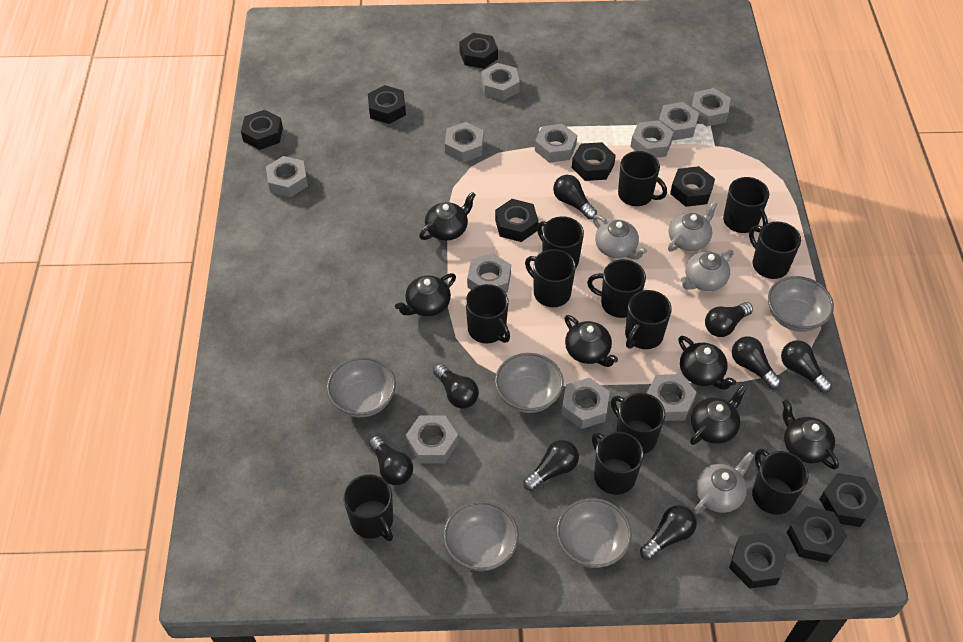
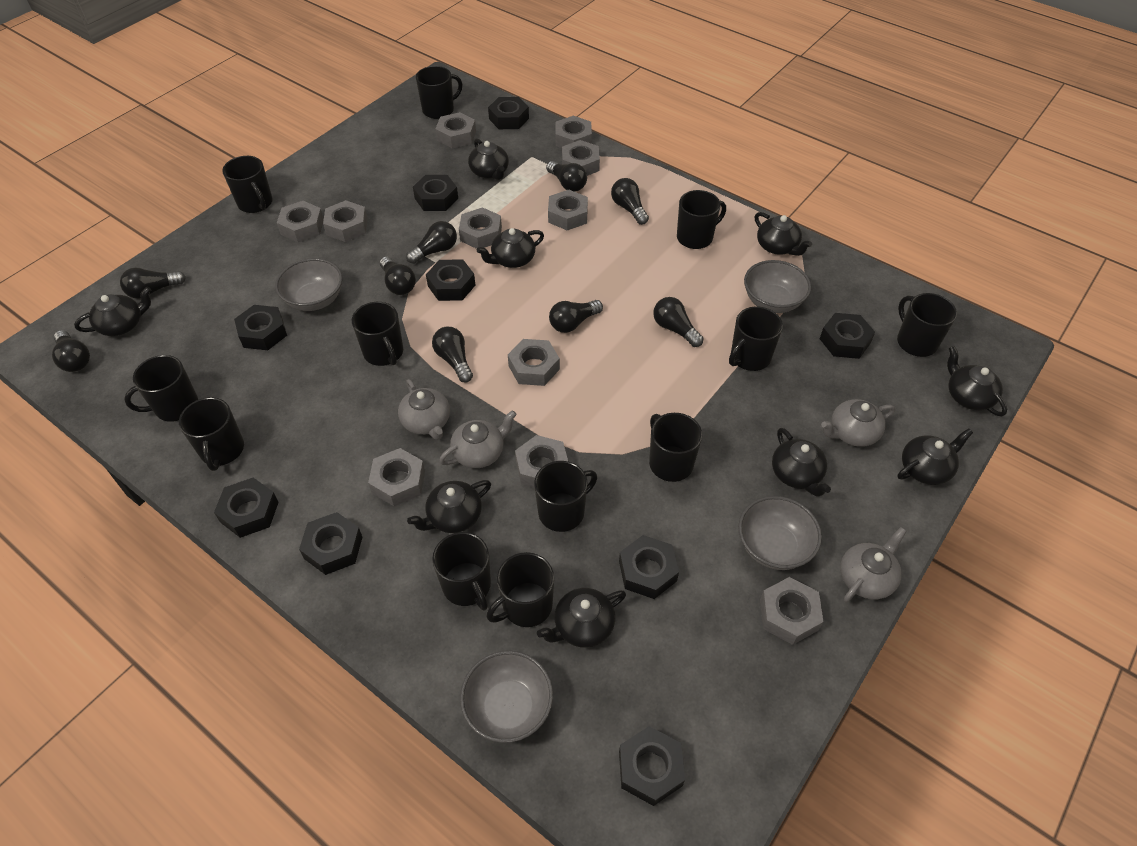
black light bulb: [369,435,413,485] [433,364,479,409] [523,440,579,491] [553,175,597,219] [640,505,697,560] [705,302,753,337] [732,336,781,389] [781,340,832,392] = 8 -> [52,330,90,372] [120,268,186,299] [380,256,416,295] [406,221,457,264] [432,327,473,382] [546,161,587,192] [549,300,603,333] [611,178,649,225] [653,297,704,347] = 9
black teapot: [395,273,456,316] [419,192,476,241] [565,315,618,367] [678,336,736,390] [690,385,747,445] [782,399,839,469] = 6 -> [74,287,151,336] [407,480,491,533] [468,138,509,180] [477,228,544,268] [537,588,626,648] [755,212,812,256] [772,428,831,497] [897,429,973,485] [947,346,1007,416] = 9
grey bowl: [327,357,396,417] [443,501,519,571] [495,353,564,413] [556,498,632,568] [768,276,834,332] = 5 -> [275,258,342,311] [460,651,553,743] [738,496,822,570] [744,260,811,313] = 4

